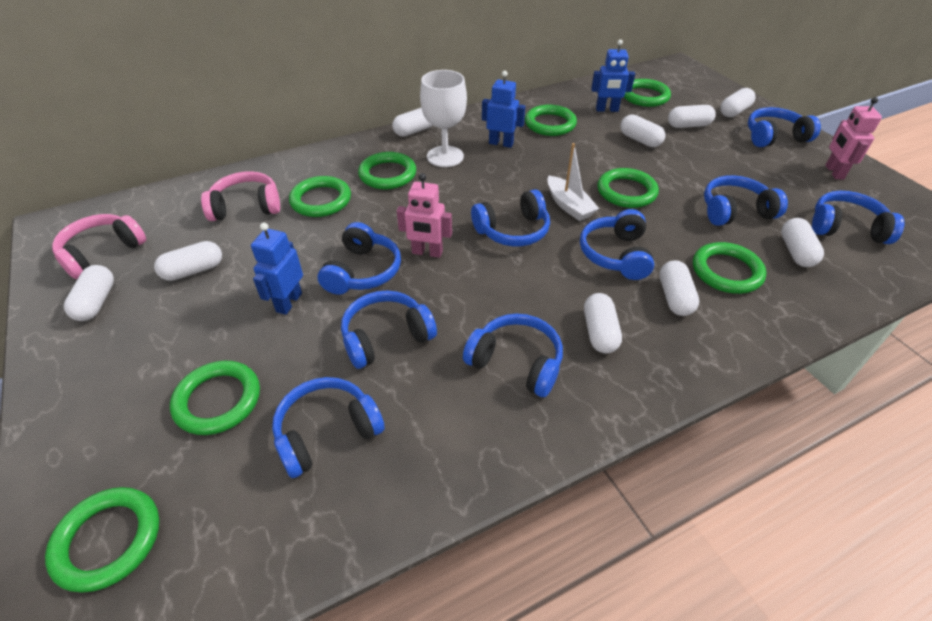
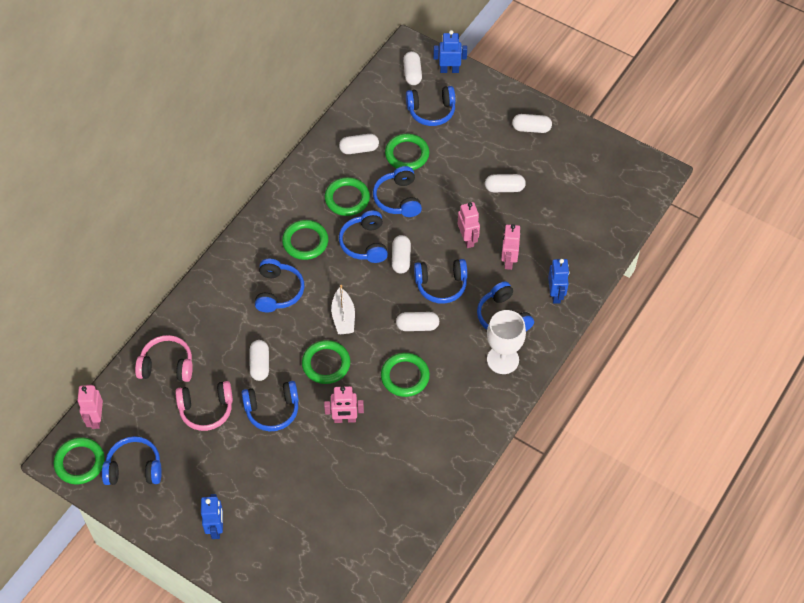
blue headphones: [272,377,385,478] [318,222,401,295] [341,291,437,369] [463,314,563,397] [471,189,550,246] [580,209,654,280] [704,175,788,226] [748,107,821,147] [812,191,905,244] = 9 -> [102,436,162,485] [242,381,299,431] [255,259,304,312] [339,211,388,263] [373,166,422,217] [406,86,456,126] [414,259,467,304] [477,281,534,331] = 8
green ring: [45,487,159,593] [170,361,260,435] [289,176,351,217] [358,152,416,189] [525,105,577,136] [598,168,659,208] [624,79,671,107] [693,242,767,294] = 8 -> [53,437,105,485] [282,220,328,260] [302,340,350,384] [325,177,370,216] [381,353,430,397] [385,134,429,170] = 6
pink robot: [397,173,452,258] [825,97,882,179] = 2 -> [77,384,103,429] [324,386,364,423] [458,202,480,248] [501,224,520,270] = 4
white capsule: [64,265,114,321] [154,241,222,281] [392,108,433,137] [584,293,622,354] [620,114,666,147] [659,260,699,316] [668,105,716,128] [720,88,756,117] [781,218,824,267] = 9 -> [250,340,269,381] [339,134,379,154] [392,235,411,274] [396,312,439,331] [403,51,422,85] [485,174,526,192] [512,114,552,133] = 7

